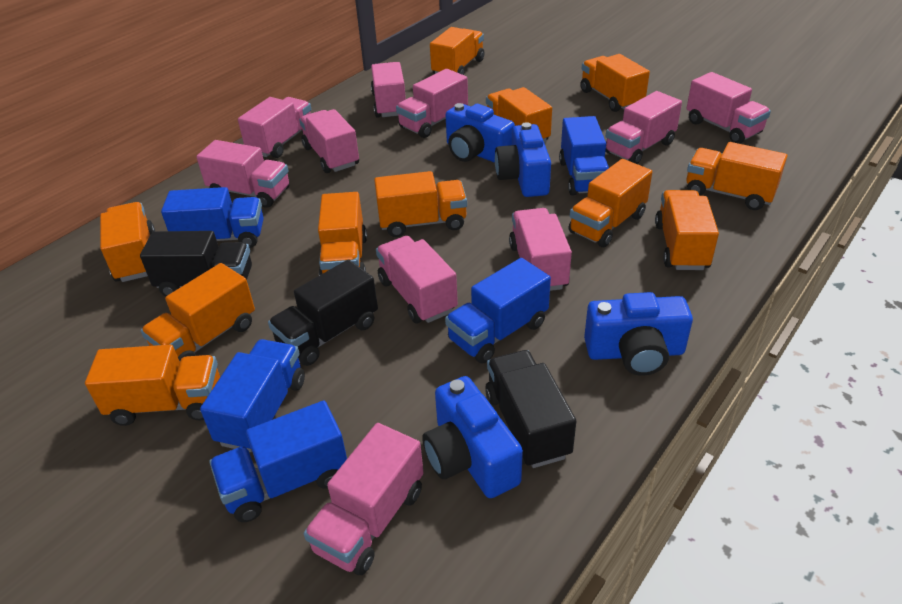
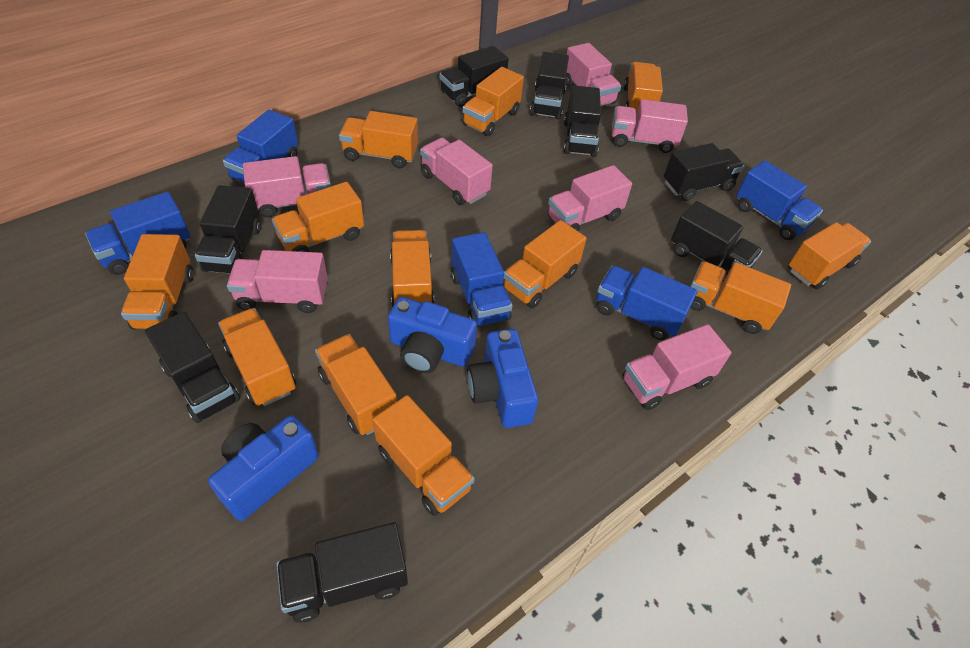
black truck: [140,231,252,296] [268,260,378,366] [485,350,576,468] = 3 -> [145,312,240,423] [195,185,261,274] [277,522,408,623] [440,46,509,107] [530,52,569,119] [564,85,601,157] [664,143,744,201] [671,201,763,282] = 8
blue camera: [422,376,523,498] [446,103,515,163] [495,122,551,197] [584,292,693,376] = 4 -> [208,415,319,521] [388,297,477,373] [467,329,538,428] = 3
orange truck: [85,345,220,426] [100,202,155,282] [141,263,255,361] [318,192,367,275] [374,171,467,237] [430,27,484,75] [486,87,552,142] [568,159,652,247] [580,54,650,112] [655,190,719,270] [687,142,787,210] = 11 -> [121,234,193,329] [218,308,296,406] [272,182,364,252] [315,334,397,435] [339,111,418,168] [373,395,475,516] [390,230,434,307] [462,67,524,136] [503,220,587,308] [624,62,663,114] [690,262,791,334] [788,222,871,289] = 12
pink truck: [196,140,290,208] [238,97,311,158] [299,109,359,173] [304,423,424,575] [371,62,406,118] [376,236,458,323] [396,69,468,138] [509,208,572,291] [605,91,682,164] [687,72,771,144] = 10 -> [227,250,328,313] [243,156,331,217] [420,138,493,205] [548,165,632,232] [565,43,621,106] [612,99,688,153] [622,324,731,410] = 7

